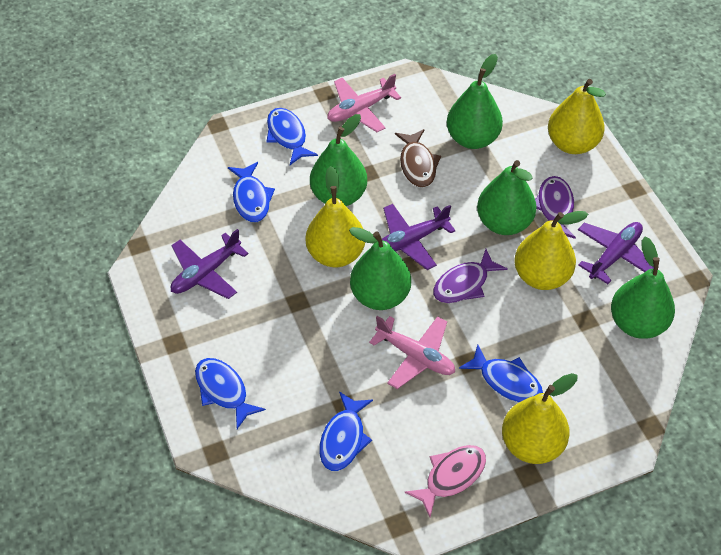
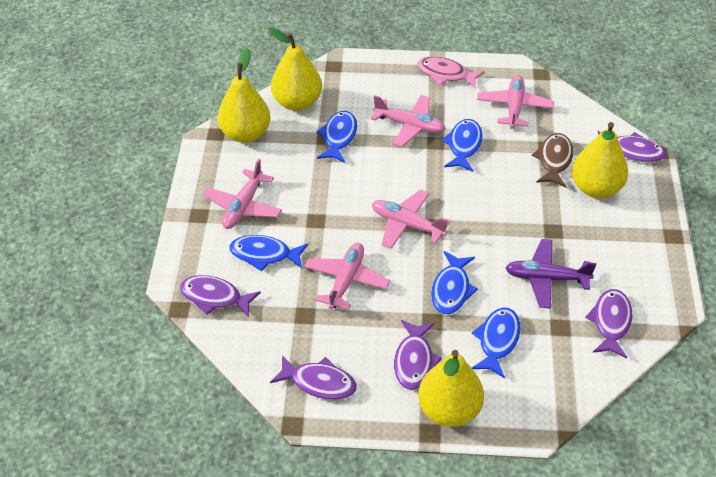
green pear: [310,114,367,206] [349,227,411,310] [447,54,503,149] [477,160,536,235] [611,237,675,339] = 5 -> none = 0
pink plane: [327,74,401,132] [369,316,455,389] = 2 -> [203,159,282,229] [304,243,390,310] [371,95,446,147] [372,189,451,249] [477,75,554,129] = 5
purple fish: [433,249,508,303] [535,176,576,239] = 2 -> [180,275,261,318] [270,355,357,400] [394,320,442,390] [585,289,633,358] [598,131,667,162] = 5
purple plane: [171,229,249,299] [382,204,456,270] [578,222,654,284] = 3 -> [505,239,596,309] = 1

